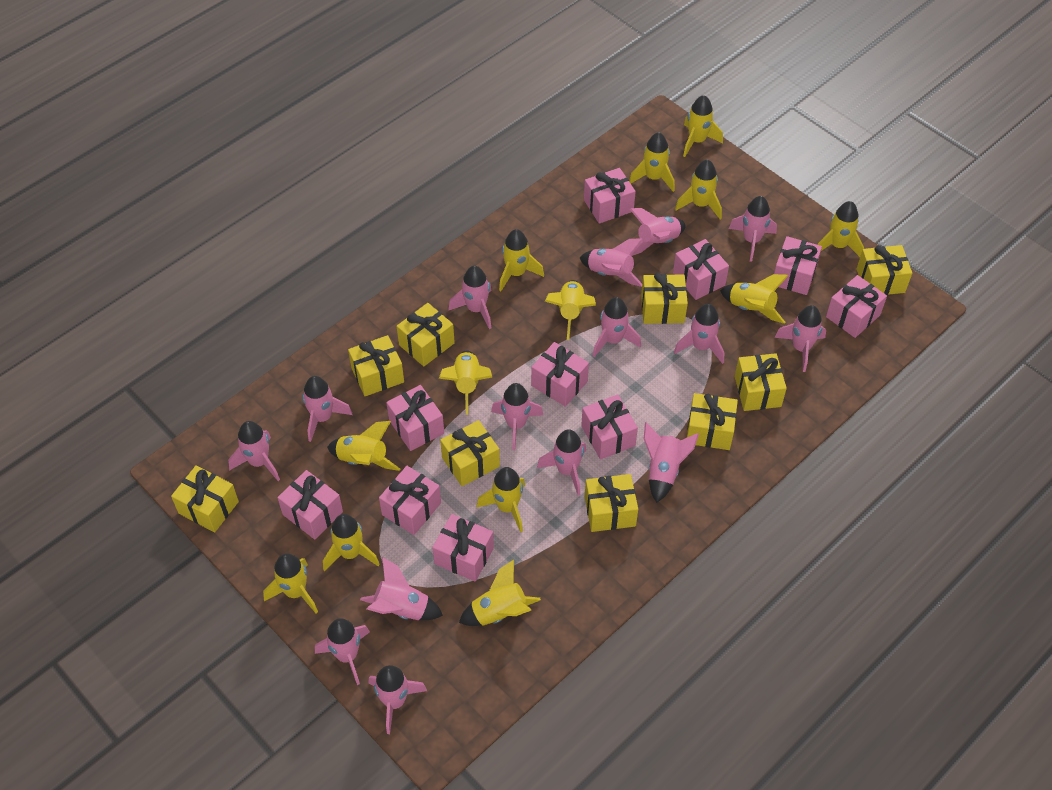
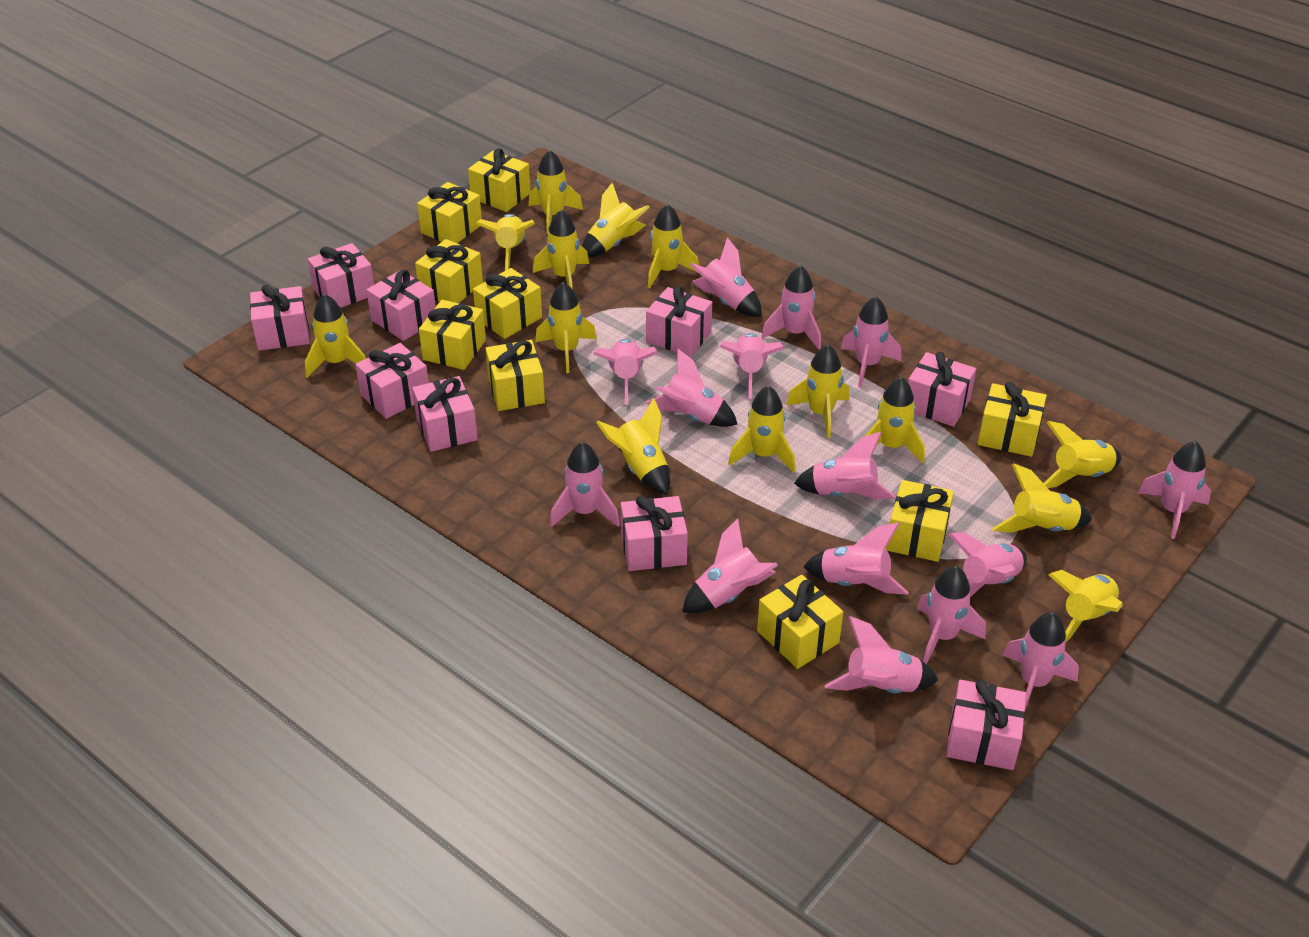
pink gift: [277,470,343,540] [379,466,441,535] [386,385,444,451] [432,514,494,582] [531,342,589,407] [581,394,638,460] [584,168,636,224] [673,239,729,300] [774,236,822,295] [826,275,887,338] = 10 -> [250,285,310,351] [308,243,374,308] [355,343,429,419] [366,270,436,341] [412,376,478,452] [621,496,688,571] [646,286,712,357] [908,352,976,427] [946,680,1026,770] = 9
yellow rocket: [263,553,318,613] [323,514,379,571] [327,421,400,471] [439,350,492,415] [459,559,541,626] [477,467,525,532] [499,229,544,291] [545,280,596,340] [629,132,675,192] [675,160,722,219] [683,95,723,157] [720,274,789,324] [818,201,864,257] = 13 -> [305,294,366,378] [476,214,535,271] [529,150,583,234] [533,210,589,290] [535,282,597,373] [582,183,650,258] [596,398,670,495] [648,204,699,288] [728,386,795,473] [786,345,849,438] [865,377,925,463] [992,464,1092,533] [1043,421,1121,488] [1048,570,1123,643] = 14

